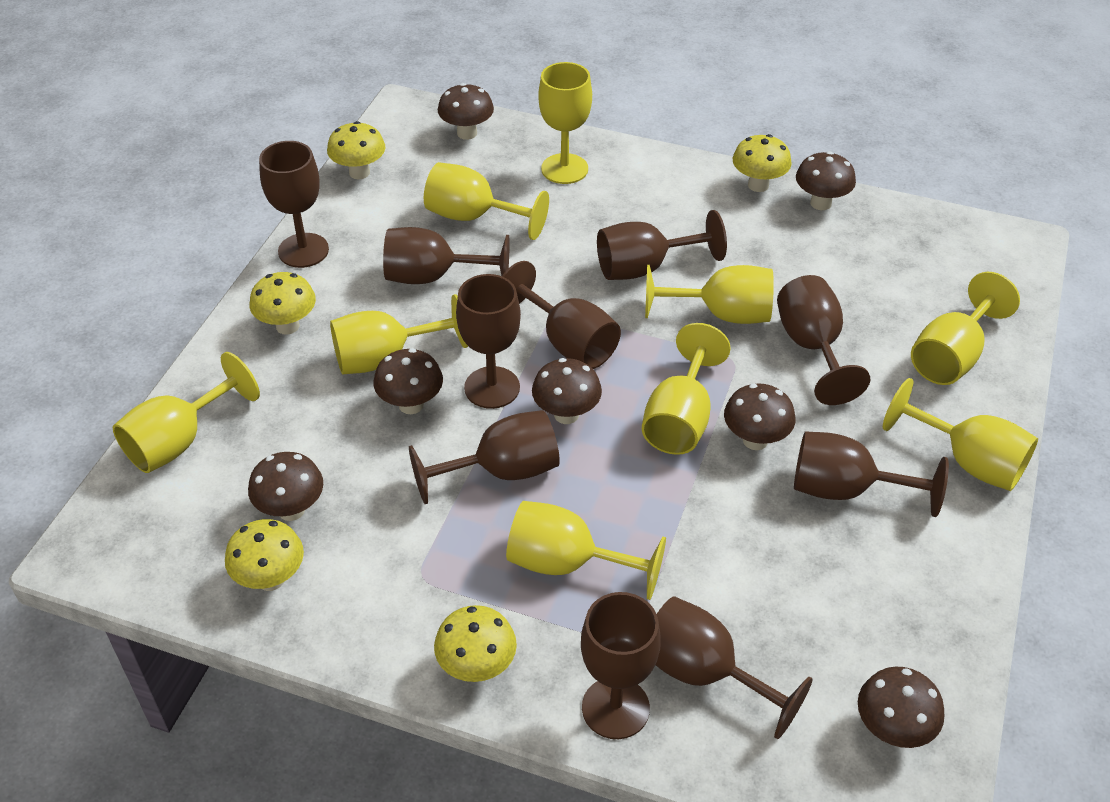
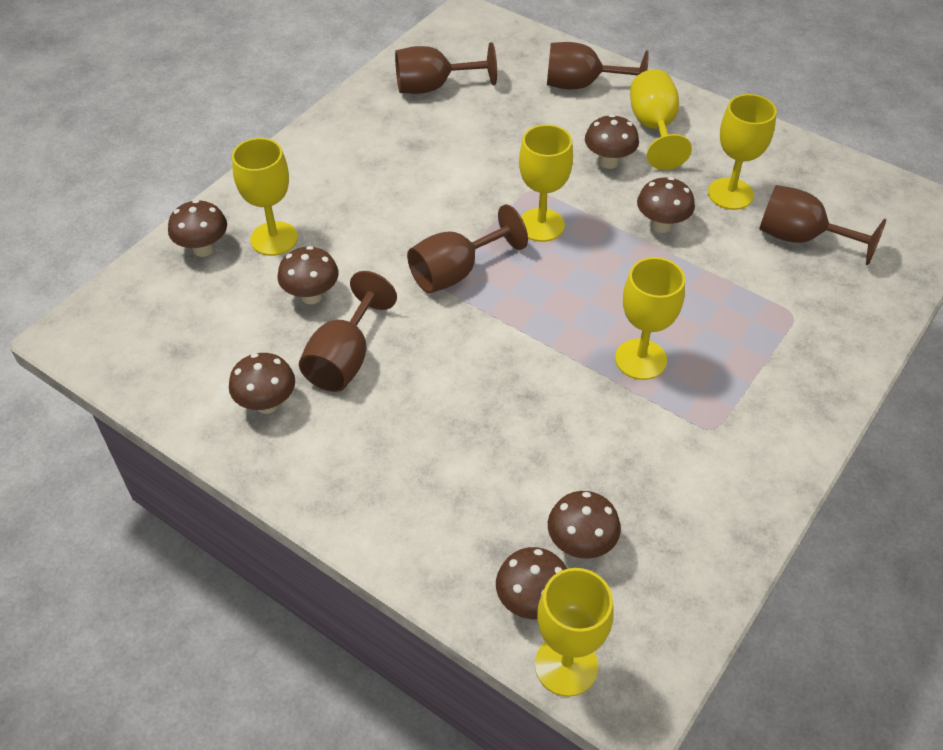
brown goblet: [259,141,329,268] [383,227,510,284] [409,410,560,504] [456,274,521,409] [502,261,621,369] [581,592,661,739] [597,210,727,280] [656,597,813,739] [777,275,870,405] [794,431,949,517] = 10 -> [299,271,397,392] [395,42,497,94] [407,205,528,293] [547,42,649,89] [759,185,887,265] = 5
yellow goblet: [113,352,260,473] [330,294,468,374] [424,162,549,240] [506,501,666,600] [538,62,592,184] [642,323,731,455] [645,265,774,324] [883,378,1038,491] [911,272,1020,385] = 9 -> [232,138,298,256] [519,124,573,242] [535,568,613,697] [615,257,685,380] [630,69,692,170] [708,94,777,210] = 6
yellow mushroom: [225,519,304,591] [250,272,316,335] [327,121,386,179] [434,605,517,682] [733,134,792,192] = 5 -> none = 0

